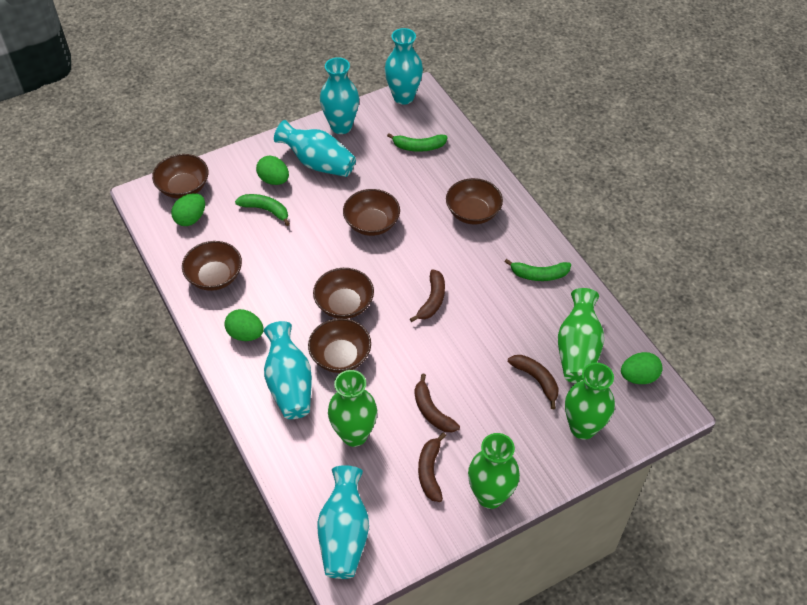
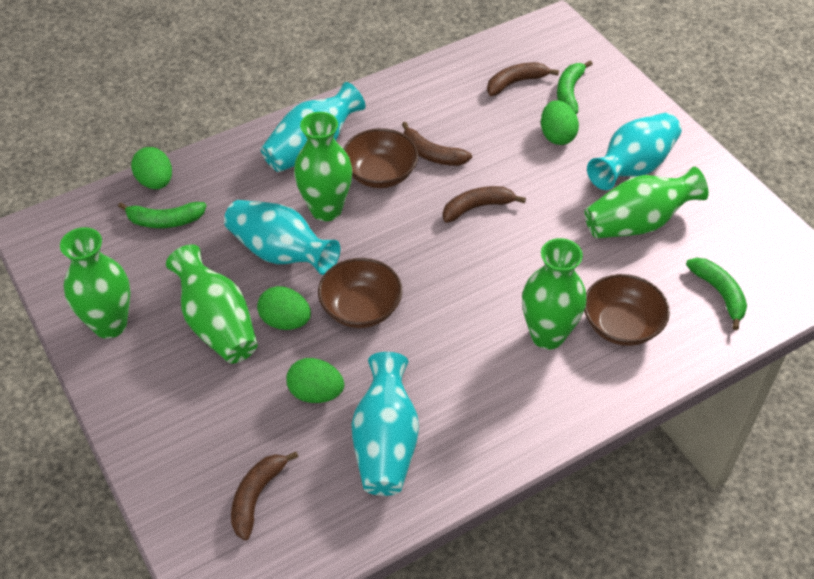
brown bowl: [152,154,209,199] [182,241,242,291] [308,318,371,373] [313,268,374,319] [343,189,400,236] [446,178,503,224] = 6 -> [318,258,402,328] [344,128,418,188] [584,274,670,346] = 3
green vase: [328,370,377,447] [468,433,520,509] [558,288,604,383] [565,363,615,440] = 4 -> [60,227,130,339] [166,244,258,364] [294,112,352,221] [522,238,586,349] [584,167,708,239] = 5
turquoise vase: [264,321,312,419] [274,120,356,177] [317,465,369,579] [320,57,359,134] [385,28,423,105] = 5 -> [224,200,340,275] [261,82,366,172] [352,352,419,496] [587,113,681,190] = 4

